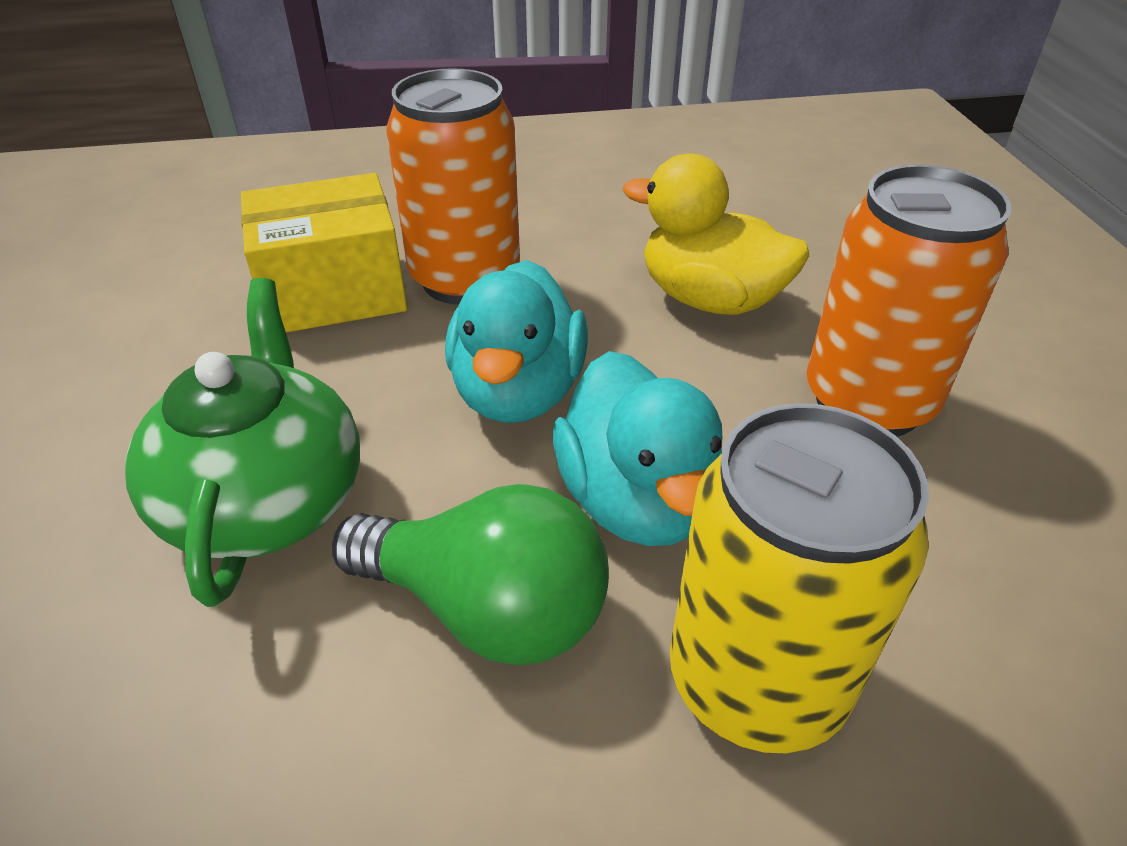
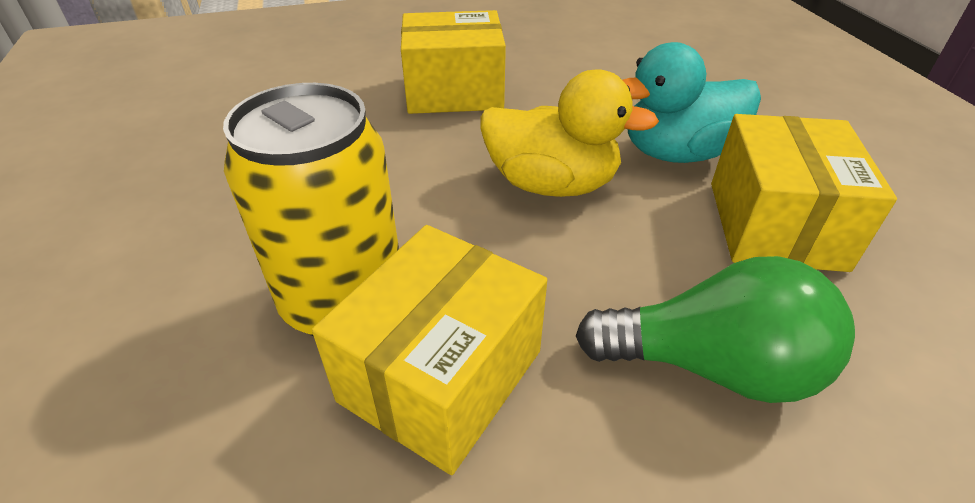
green teapot: [125,278,360,607] = 1 -> none = 0
orange can: [386,68,520,305] [806,165,1011,436] = 2 -> none = 0
turquoise duck: [445,260,588,423] [553,351,722,546] = 2 -> [623,42,761,163] = 1
yellow box: [241,173,407,333] = 1 -> [312,225,547,475] [401,10,506,114] [711,114,897,272] = 3

